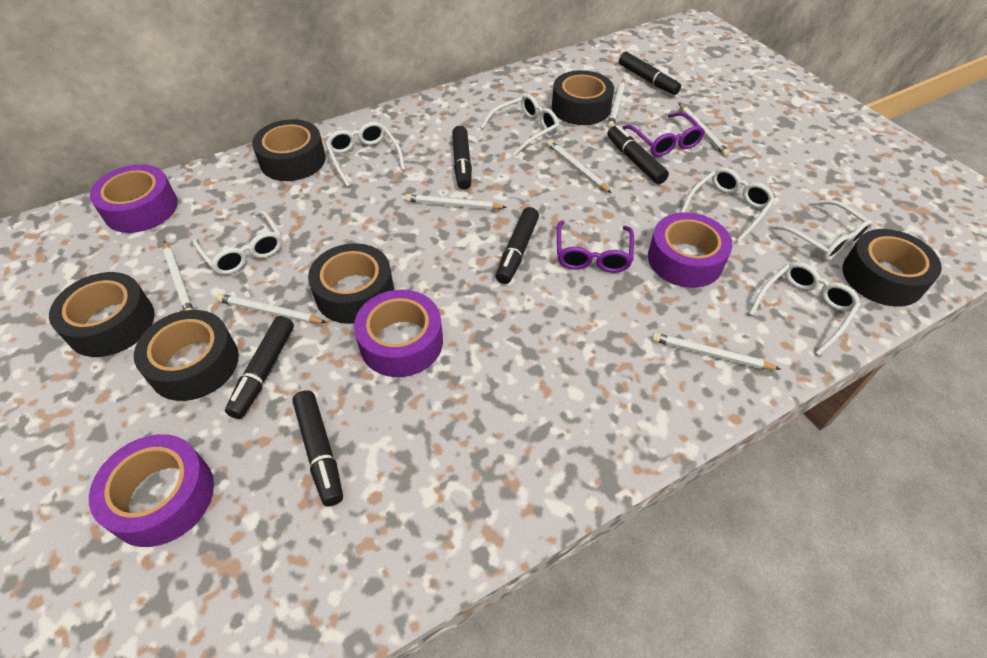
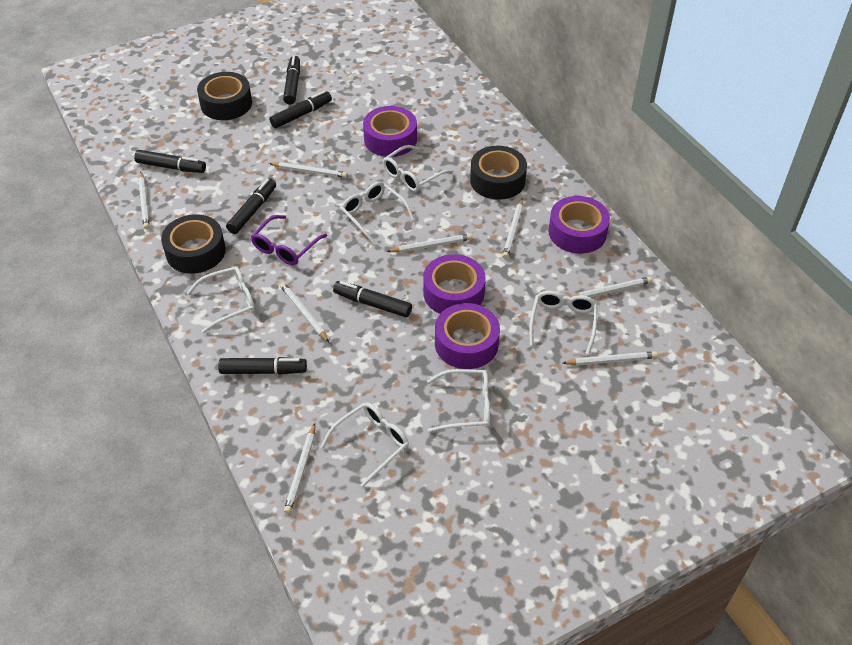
black tape: [49,272,155,357] [134,310,239,401] [252,119,326,181] [308,243,394,324] [552,70,614,125] [843,229,942,307] = 6 -> [161,214,226,274] [197,72,252,120] [470,146,527,200] = 3
purple glasses: [557,221,634,273] [622,112,705,157] = 2 -> [251,215,327,265] = 1
white pencil: [163,241,193,311] [216,294,327,323] [405,194,507,210] [547,140,611,193] [608,79,625,128] [652,333,780,370] [679,103,730,156] = 7 -> [138,171,150,229] [269,162,348,178] [280,282,329,342] [284,423,315,514] [387,234,472,253] [502,198,523,259] [563,351,658,365] [571,277,652,297] = 8

